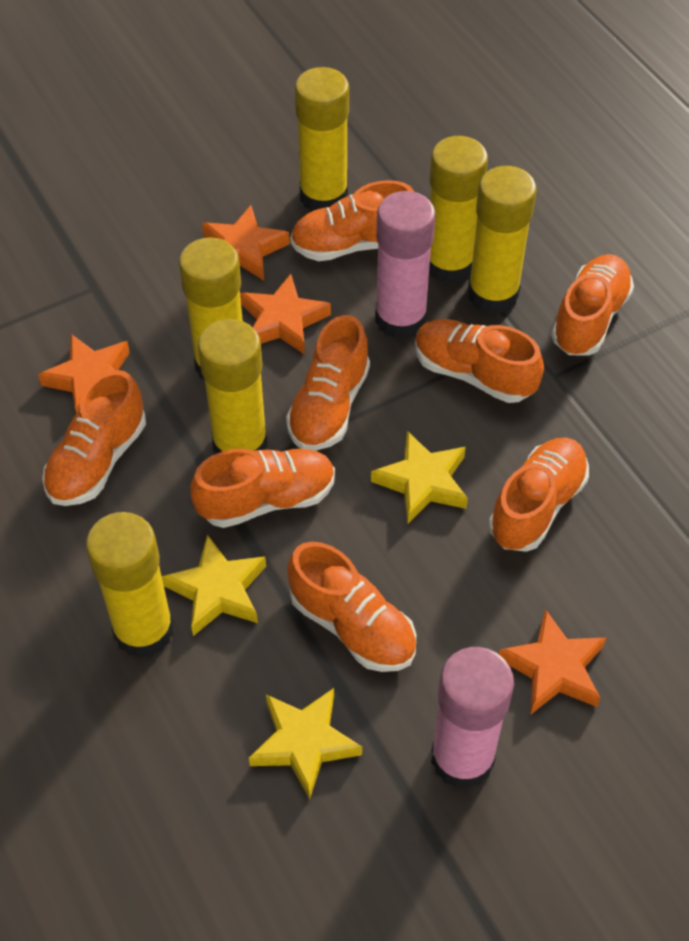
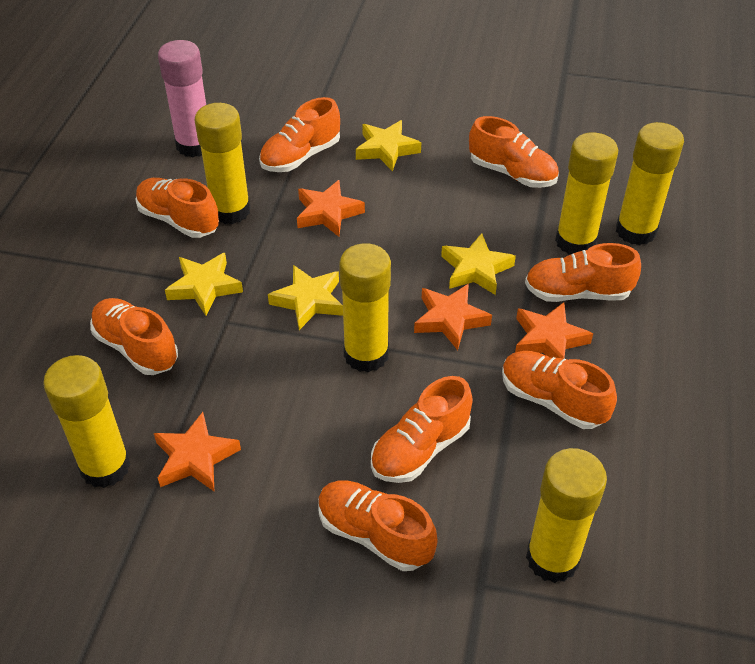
pink glue stick: [375,191,436,339] [431,647,514,789] = 2 -> [158,40,206,158] = 1
yellow star: [162,535,266,636] [249,688,362,800] [371,431,468,524] = 3 -> [165,253,243,316] [268,265,343,330] [356,120,421,171] [441,233,516,295] = 4

